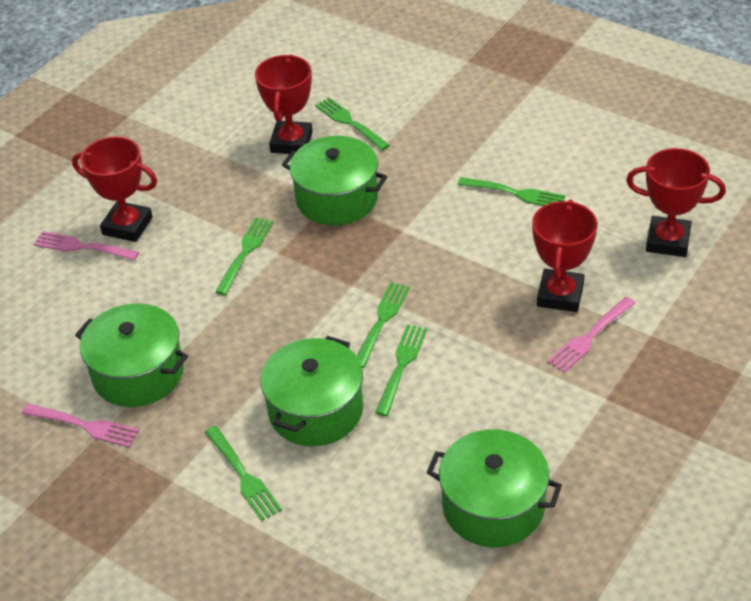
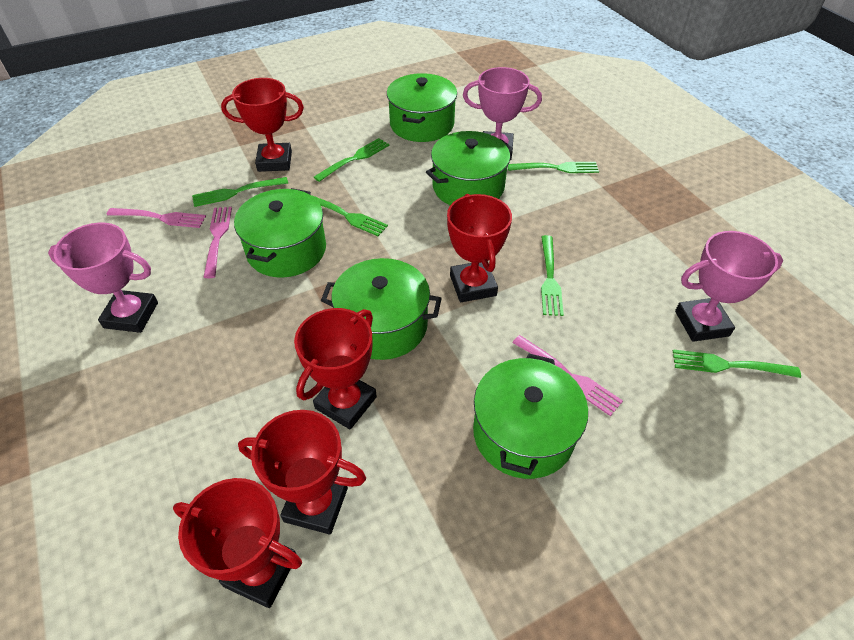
green pot: [75,303,188,407] [260,336,363,446] [282,136,388,225] [426,429,562,547] = 4 -> [234,188,326,277] [321,258,442,360] [387,73,457,142] [426,131,513,205] [473,354,588,479] = 5
pink trophy: none = 0 -> [48,223,158,333] [463,67,542,160] [675,231,783,342] = 3
red trophy: [72,136,157,242] [255,54,313,154] [532,200,597,312] [626,148,726,257] = 4 -> [173,478,302,608] [221,78,304,172] [238,410,366,535] [294,308,377,429] [447,194,512,302] = 5

